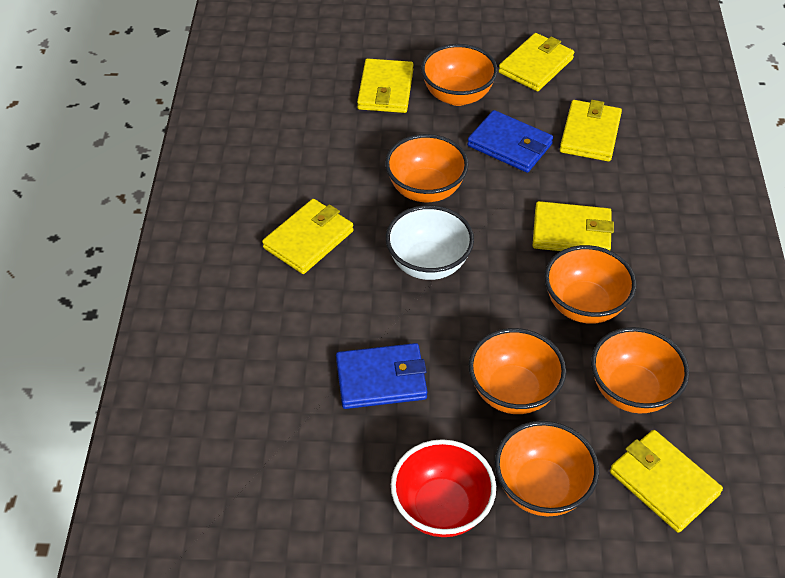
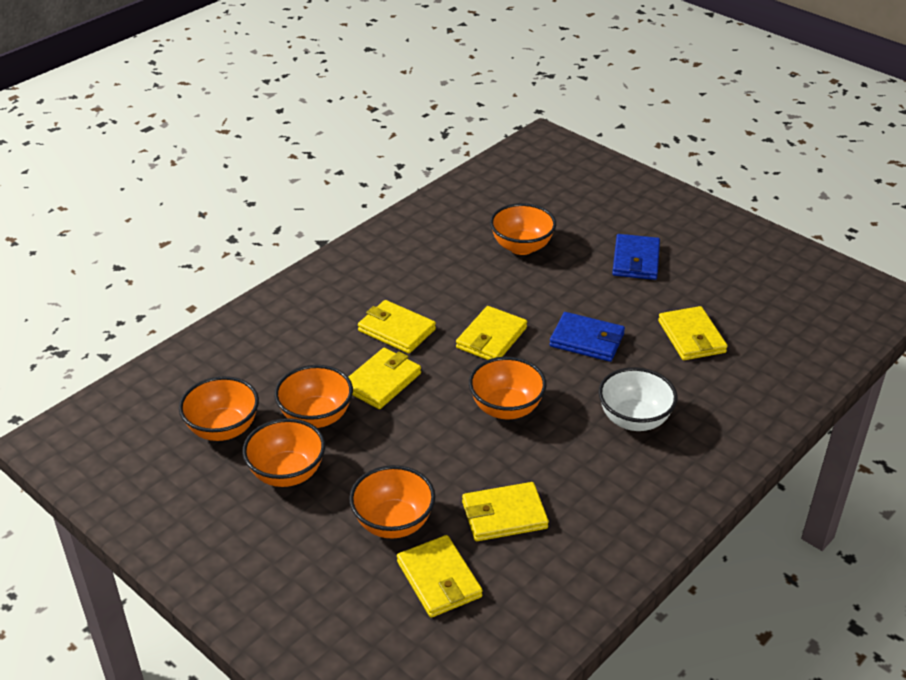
red bowl: [391,439,496,537] = 1 -> none = 0

